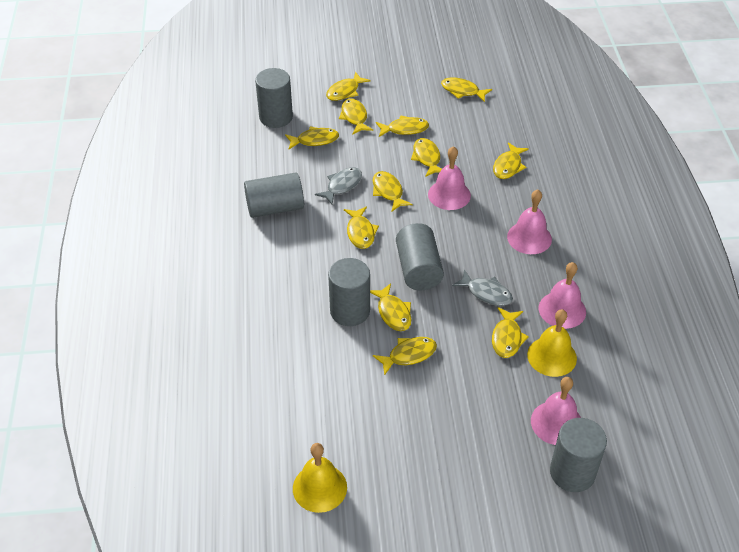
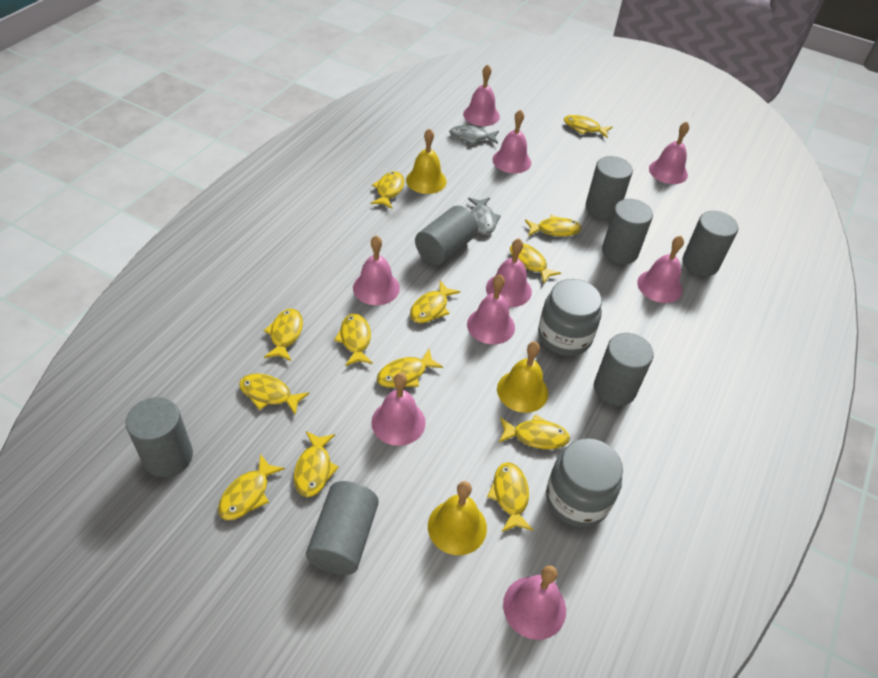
grey cylinder: [244,173,304,218] [255,68,293,128] [328,258,370,326] [396,223,444,291] [550,418,607,492] = 5 -> [125,397,193,477] [306,481,379,575] [415,206,478,265] [586,156,633,219] [594,333,653,406] [602,199,653,264] [683,211,738,276] = 7
grey jar: none = 0 -> [538,279,602,356] [546,438,623,527] = 2
pink bell: [428,146,471,210] [507,189,552,254] [531,377,581,445] [539,262,586,329] = 4 -> [353,235,400,305] [371,373,426,446] [463,65,500,126] [467,275,515,344] [486,239,532,307] [492,110,531,173] [503,565,566,640] [637,236,684,303] [649,122,689,184] = 9
yellow bell: [293,443,347,513] [527,309,577,377] = 2 -> [406,128,447,194] [428,481,487,555] [497,341,548,413] = 3
yellow fish: [285,126,339,149] [326,72,371,101] [339,99,373,135] [344,206,379,249] [370,283,411,331] [373,171,413,211] [373,337,437,376] [376,116,429,137] [411,138,442,177] [441,77,492,102] [492,307,529,358] [493,142,529,179] = 12 -> [218,454,285,520] [239,373,309,415] [264,309,303,361] [294,431,339,497] [334,313,373,366] [370,171,404,208] [377,349,443,388] [410,281,460,323] [487,462,533,532] [499,414,570,449] [510,243,561,284] [525,215,582,237] [564,115,612,138] = 13

